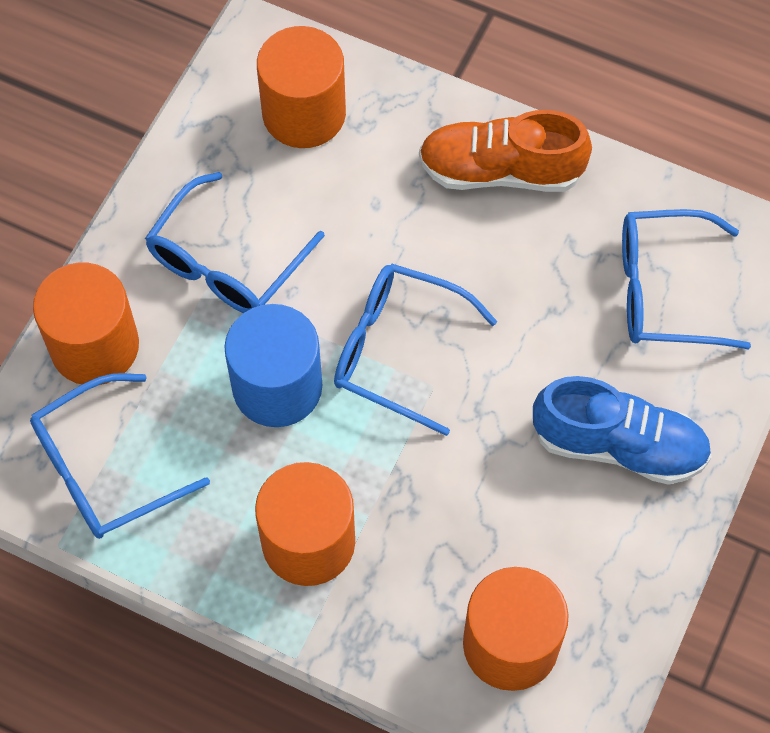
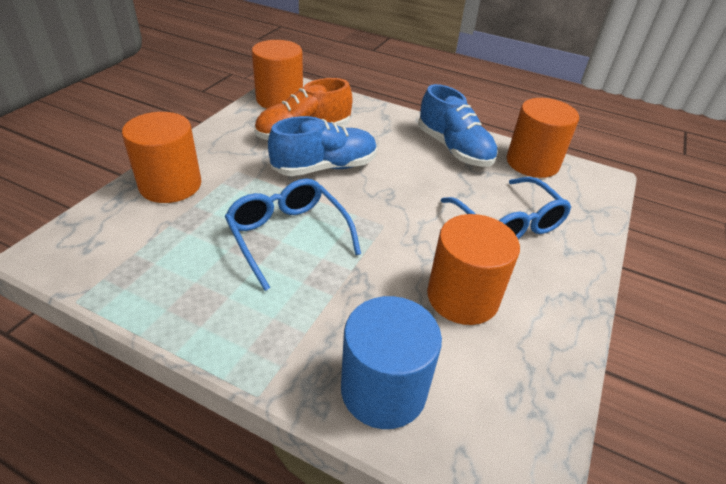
blue glasses: [30,373,210,539] [145,172,325,313] [334,264,497,436] [622,209,751,349] = 4 -> [225,178,361,291] [441,177,571,239] = 2
blue shoe: [533,376,712,485] = 1 -> [268,116,377,176] [418,84,498,167] = 2

